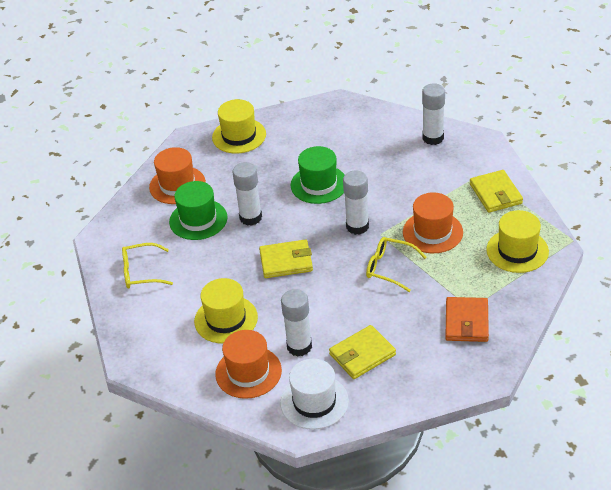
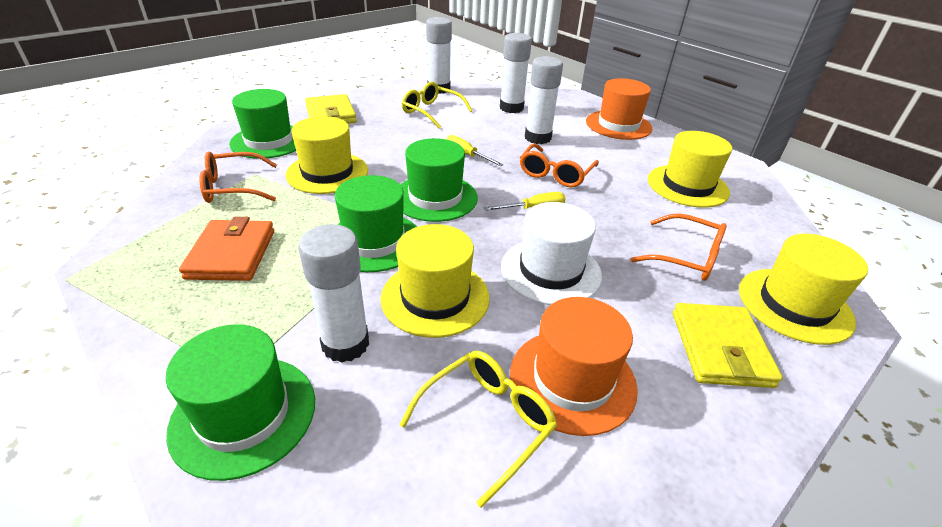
green hat: [169,181,228,240] [291,146,345,204] = 2 -> [166,324,315,481] [229,89,296,159] [335,175,417,272] [400,138,478,222] = 4
orange glasses: none = 0 -> [200,152,277,203] [520,143,599,187] [630,213,727,281] = 3
orange hat: [149,147,206,204] [215,330,282,399] [403,192,463,253] = 3 -> [510,297,638,436] [586,78,653,140] = 2
yellow hat: [194,278,258,344] [212,99,266,153] [486,210,549,273] = 3 -> [285,116,368,194] [380,224,490,338] [648,131,732,208] [739,234,868,345] = 4
yellow screwdriver: none = 0 -> [446,135,504,166] [484,192,566,211] = 2
yellow wallet: [259,239,313,278] [329,325,396,379] [470,170,523,213] = 3 -> [305,94,357,124] [673,303,783,388] = 2

